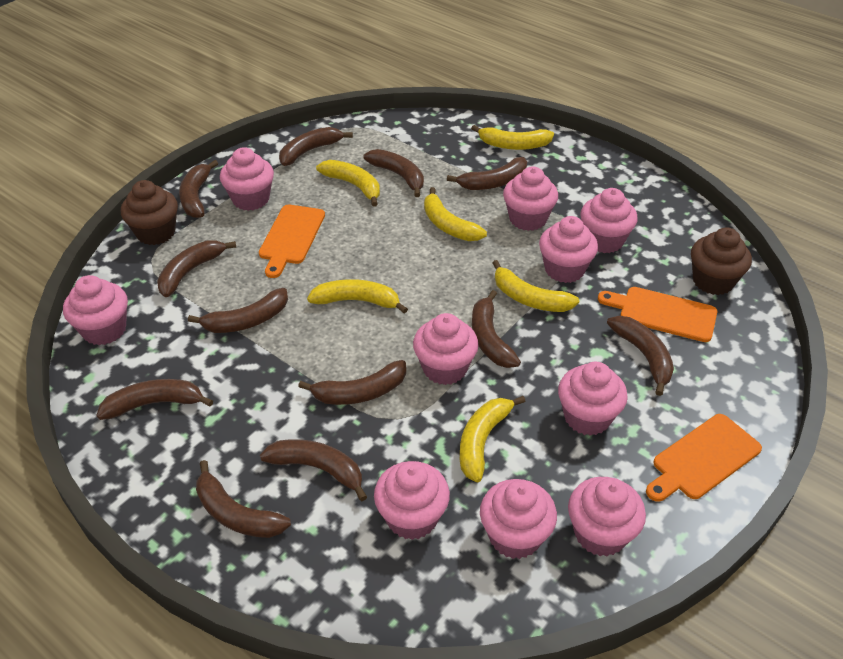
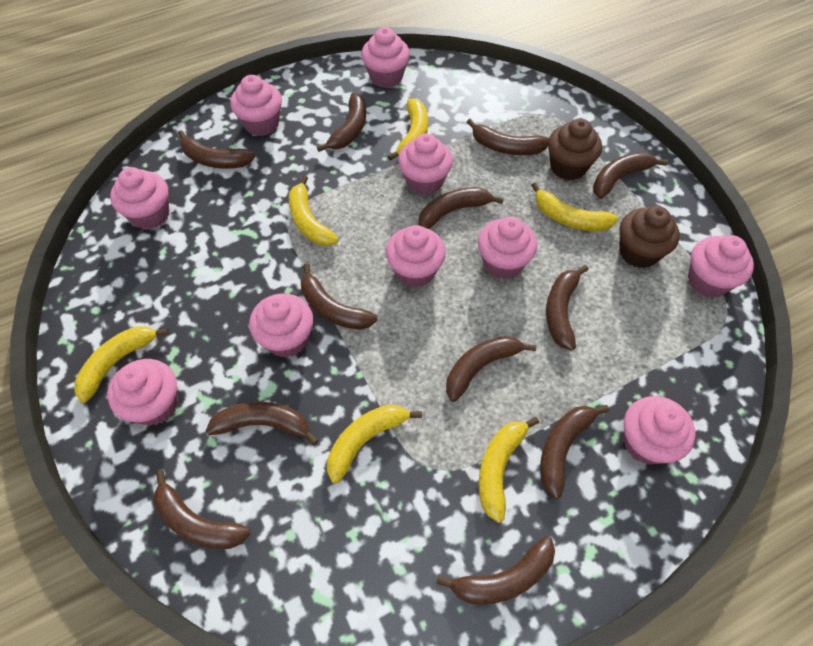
orange cutting board: [259,205,325,278] [598,287,717,342] [646,414,762,502] = 3 -> none = 0

